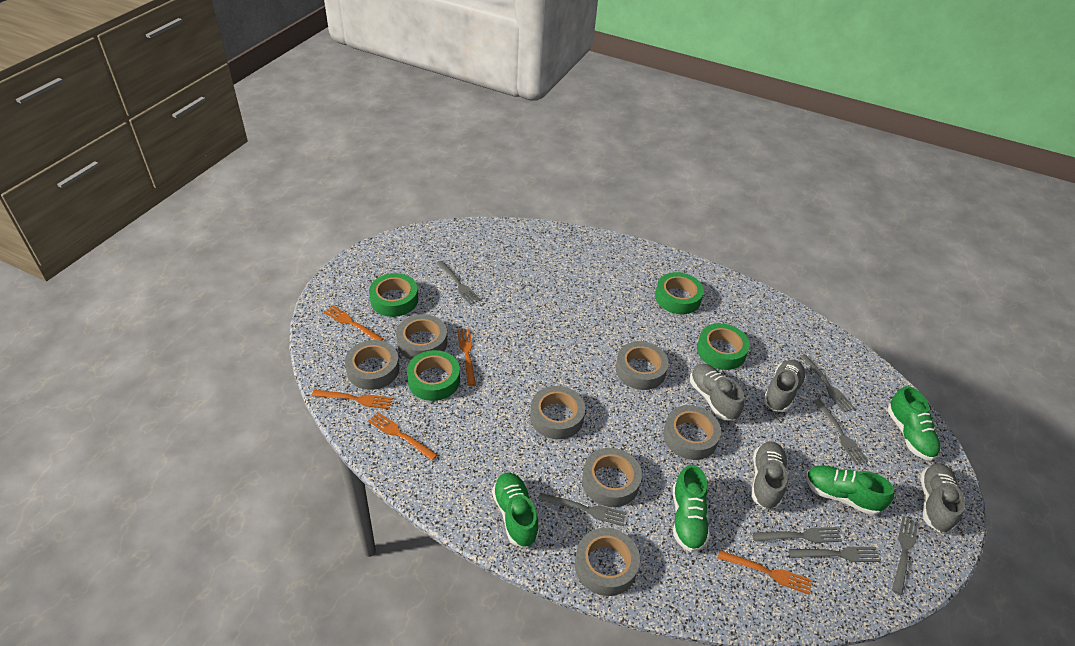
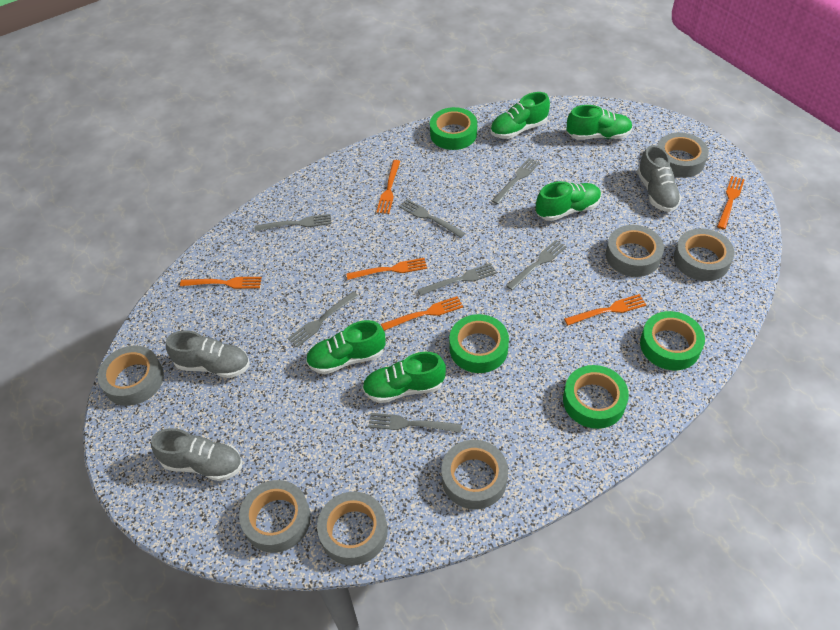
green shoe: [492,473,539,547] [673,465,710,552] [806,465,894,515] [887,386,941,461] = 4 -> [306,320,385,374] [362,352,446,403] [490,92,550,139] [536,181,601,221] [567,105,633,140] = 5
grey shoe: [690,364,745,421] [751,441,788,509] [763,360,806,412] [920,464,965,532] = 4 -> [151,428,242,481] [166,330,249,378] [637,145,682,212] = 3
orange fork: [312,390,393,409] [324,305,384,341] [368,412,438,460] [457,329,476,386] [718,550,812,595] = 5 -> [180,277,262,289] [346,258,427,280] [376,160,400,214] [381,296,463,331] [564,294,646,325] [717,176,745,229] = 6

